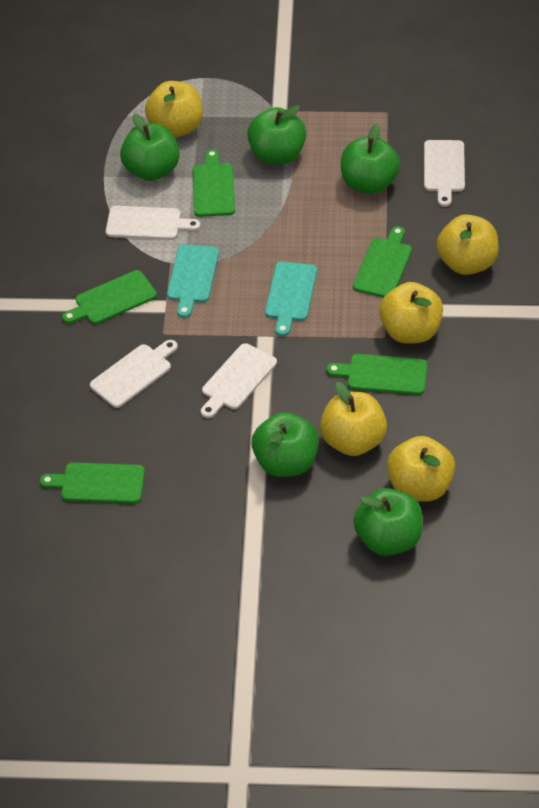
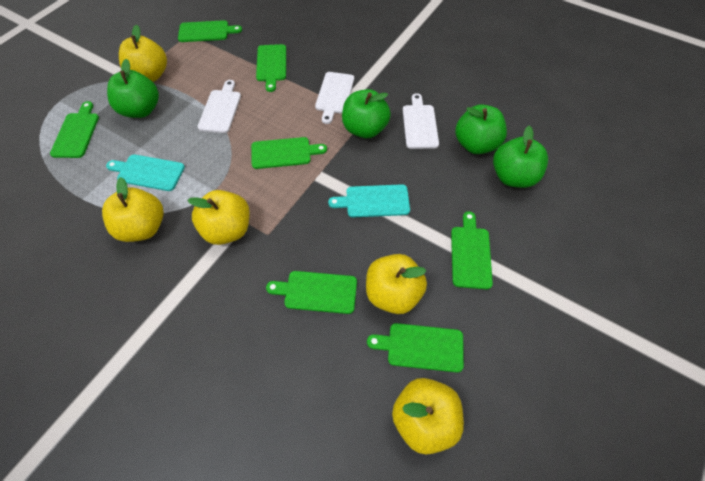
green apple: [120,114,180,181] [247,105,306,165] [252,412,319,477] [341,124,400,194] [353,488,423,556] = 5 -> [107,59,159,118] [342,89,391,138] [455,104,507,154] [493,126,548,188] = 4
green cutting board: [40,462,145,503] [62,270,157,324] [193,149,235,217] [326,354,428,395] [353,226,412,298] = 5 -> [50,101,99,158] [178,20,242,42] [251,137,327,169] [256,44,286,92] [266,271,357,314] [367,323,464,373] [451,211,493,289] = 7
white cutting board: [90,340,178,408] [106,206,200,240] [201,343,277,418] [424,140,465,207] = 4 -> [197,80,241,133] [315,72,354,124] [403,93,439,149] = 3

